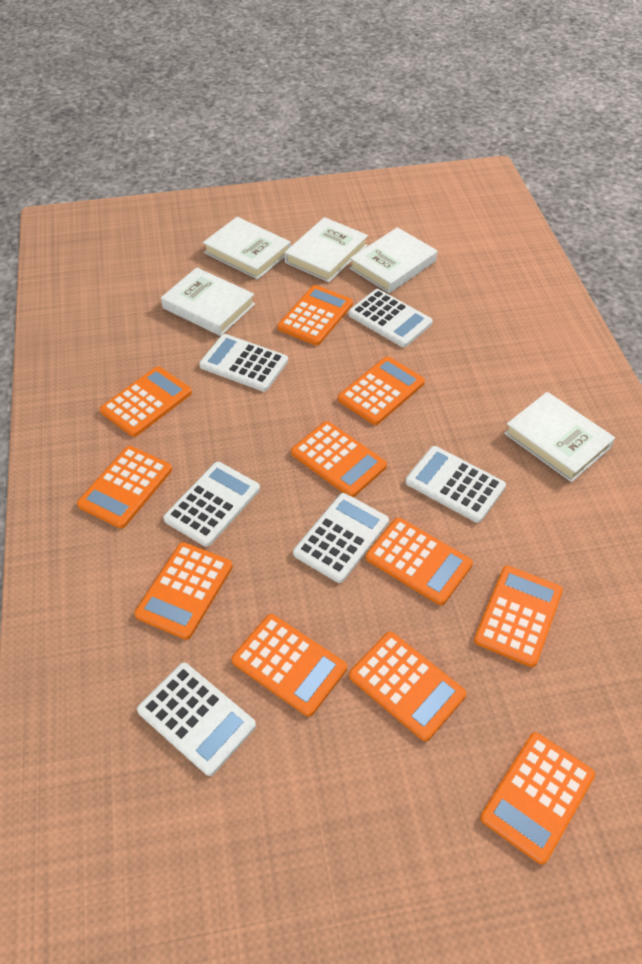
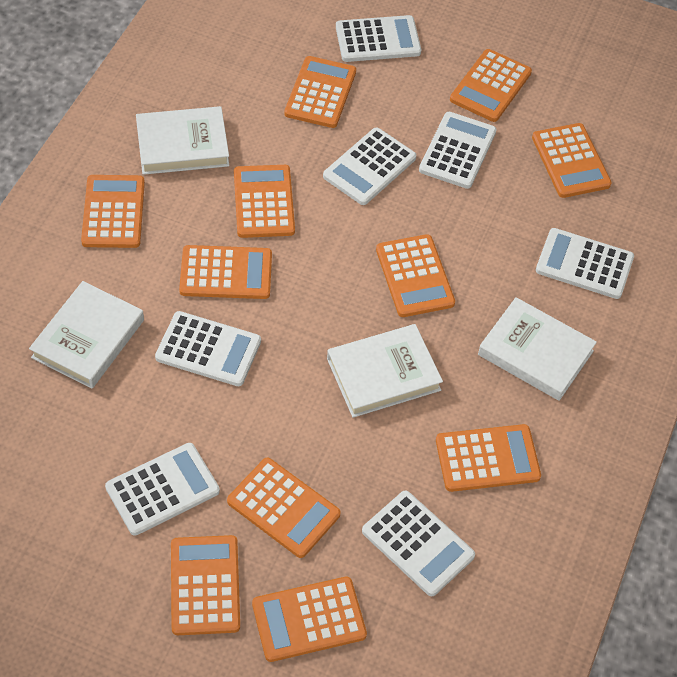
white book: [161,267,255,336] [203,217,291,280] [285,217,368,282] [350,227,437,293] [504,392,615,482] = 5 -> [29,281,144,389] [136,106,229,175] [327,324,443,418] [478,297,597,401] = 4
white calculator: [137,663,256,776] [163,462,260,547] [199,334,288,392] [293,493,389,583] [348,289,433,347] [405,446,506,523] = 6 -> [105,443,220,535] [155,311,261,386] [323,127,416,205] [336,15,421,62] [362,490,475,596] [419,112,497,189] [536,228,634,299] = 7

